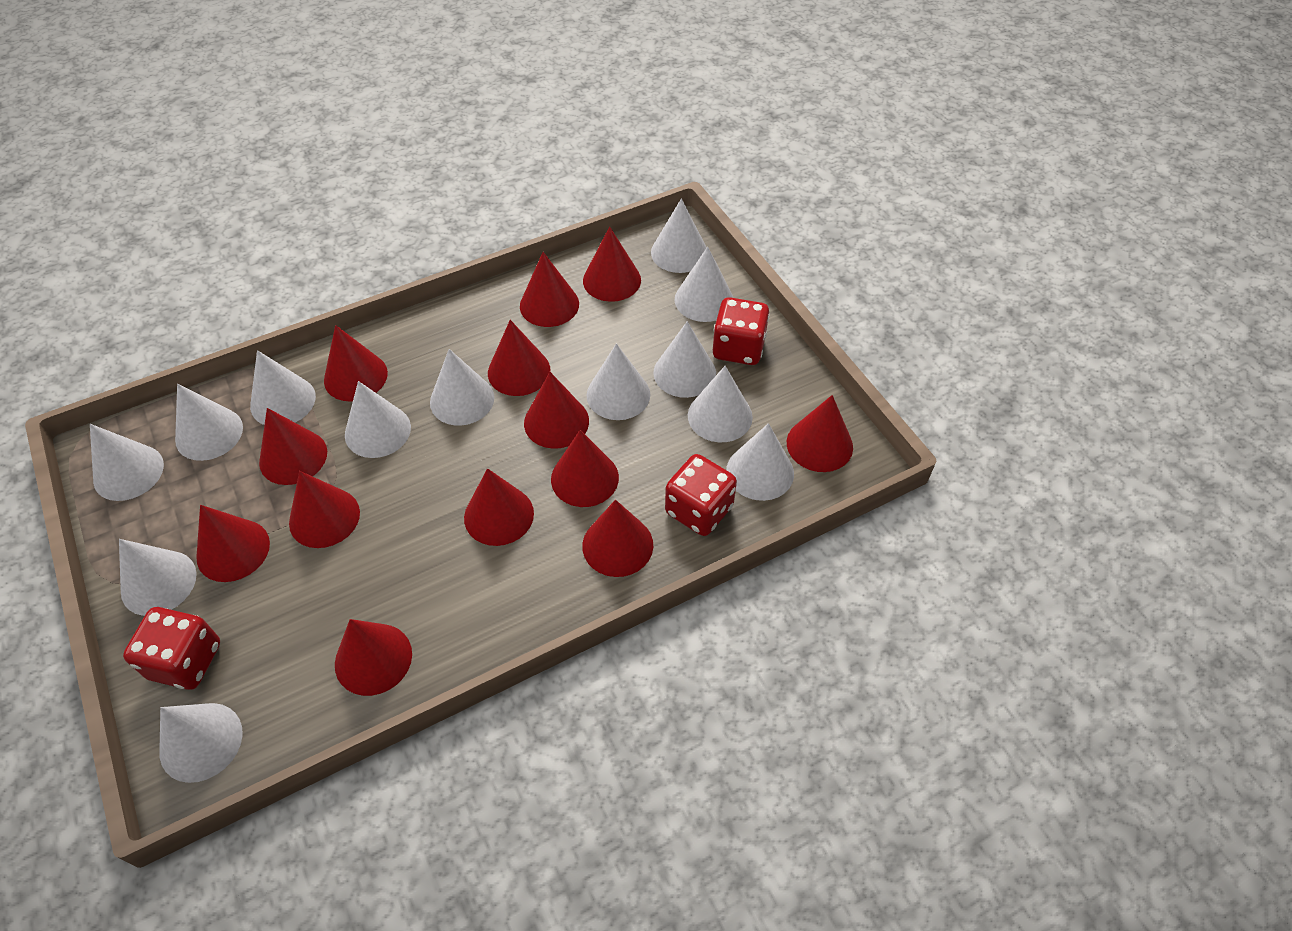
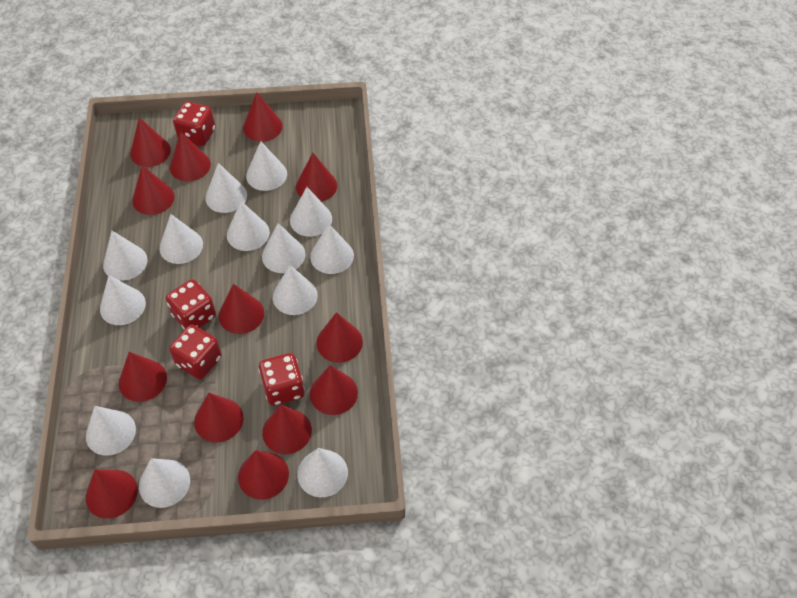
red dice: [123,607,220,690] [665,454,737,536] [713,297,770,365] = 3 -> [166,279,216,330] [169,325,222,379] [173,101,216,146] [259,353,305,406] = 4

